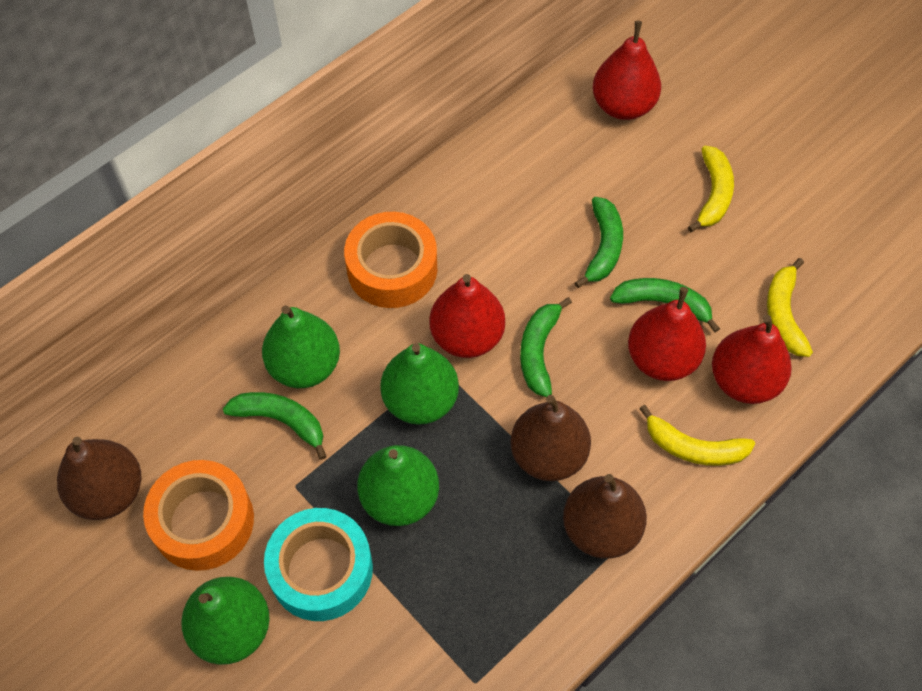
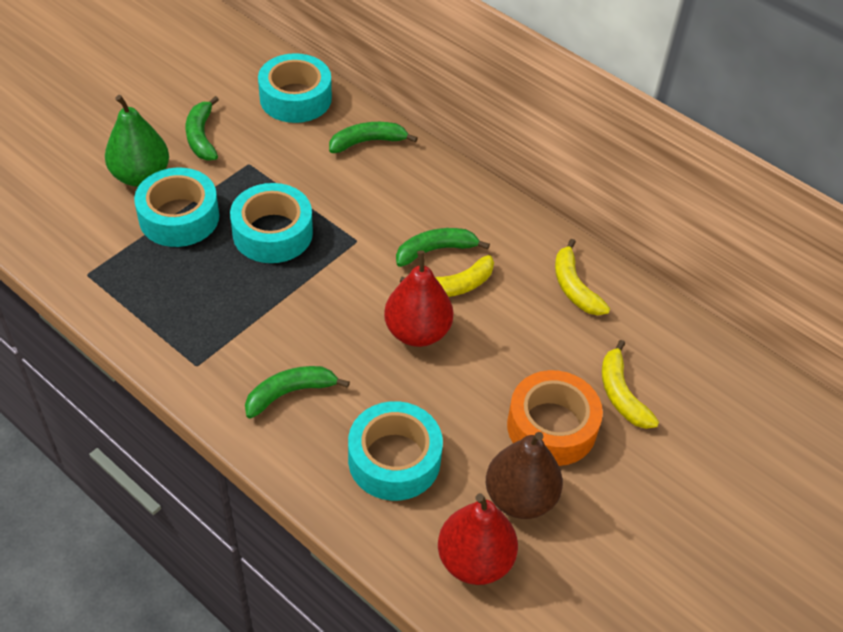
brown pear: [57,437,141,520] [511,395,591,481] [563,474,647,559] = 3 -> [486,432,563,519] = 1
green pear: [181,577,270,665] [262,306,340,388] [357,445,439,526] [380,343,459,425] = 4 -> [105,95,169,187] = 1
orange tape: [143,460,254,571] [344,212,437,308] = 2 -> [507,370,603,466] = 1
red pear: [429,274,505,358] [593,21,661,120] [628,287,706,381] [712,315,792,404] = 4 -> [384,250,453,347] [438,493,518,585] = 2
turquoise tape: [264,508,373,621] = 1 -> [134,168,219,247] [230,183,313,263] [258,53,332,123] [348,401,443,501] = 4

